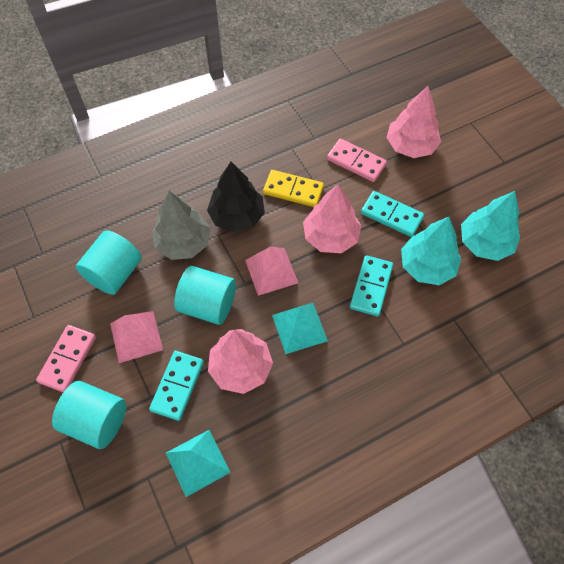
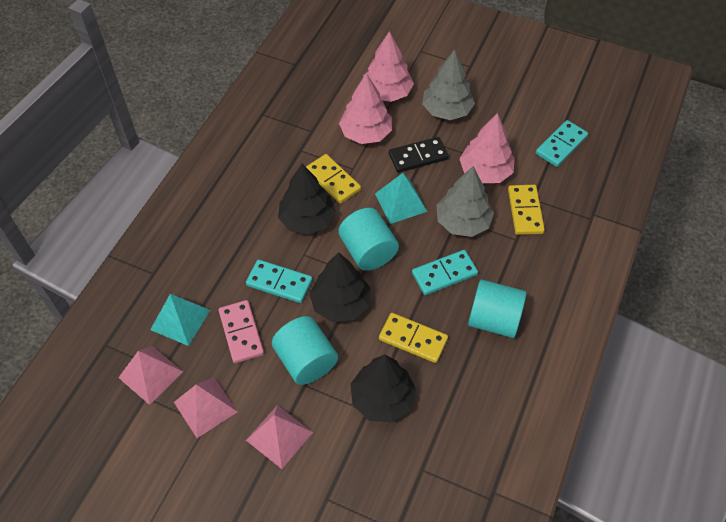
black domino: none = 0 -> [389,137,449,173] = 1
black tree: [207,162,265,232] = 1 -> [278,164,336,235] [309,252,371,322] [351,355,416,423] = 3
grey tree: [151,191,210,260] = 1 -> [422,49,475,120] [436,166,494,237] = 2
pink domino: [36,325,96,392] [327,139,387,182] = 2 -> [218,300,264,363] = 1
pink pyramid: [110,311,163,363] [245,246,298,296] = 2 -> [118,346,183,405] [174,377,238,438] [246,405,313,469] = 3
turquoise tree: [401,217,461,285] [461,191,520,261] = 2 -> none = 0
yellow domino: [263,170,324,207] = 1 -> [306,154,361,204] [379,313,448,363] [508,185,545,235] = 3

